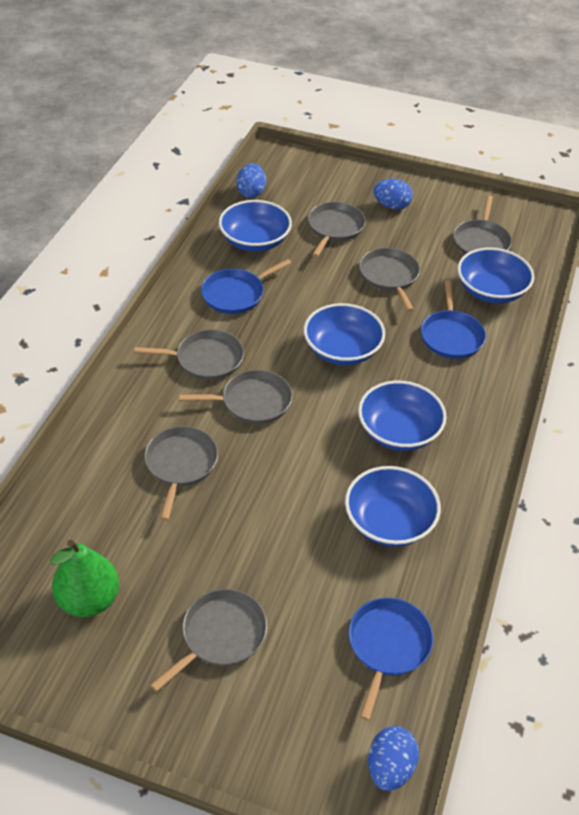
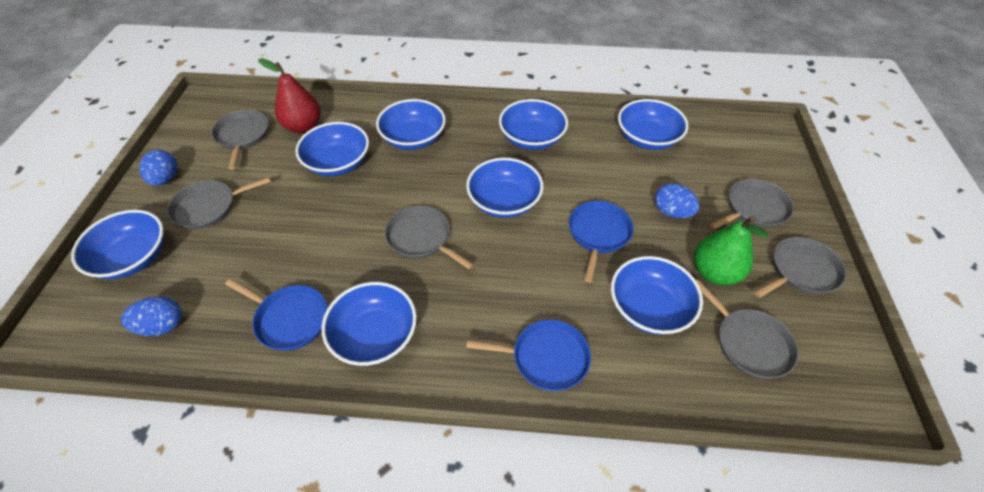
blue bowl: [219,200,292,252] [304,303,385,365] [345,466,441,547] [358,381,447,451] [458,247,534,304] = 5 -> [71,210,164,279] [295,122,369,176] [322,282,417,366] [376,99,446,150] [466,158,543,218] [499,99,568,150] [611,256,703,335] [618,99,688,150] = 8
grey pan: [134,329,244,380] [144,426,218,521] [150,589,267,692] [179,370,292,424] [308,202,366,257] [359,248,420,312] [453,196,512,255] = 7 -> [167,177,271,229] [211,110,269,170] [385,206,474,270] [696,279,799,379] [710,179,794,230] [754,237,846,298] = 6
red pear: none = 0 -> [258,58,321,133] = 1

